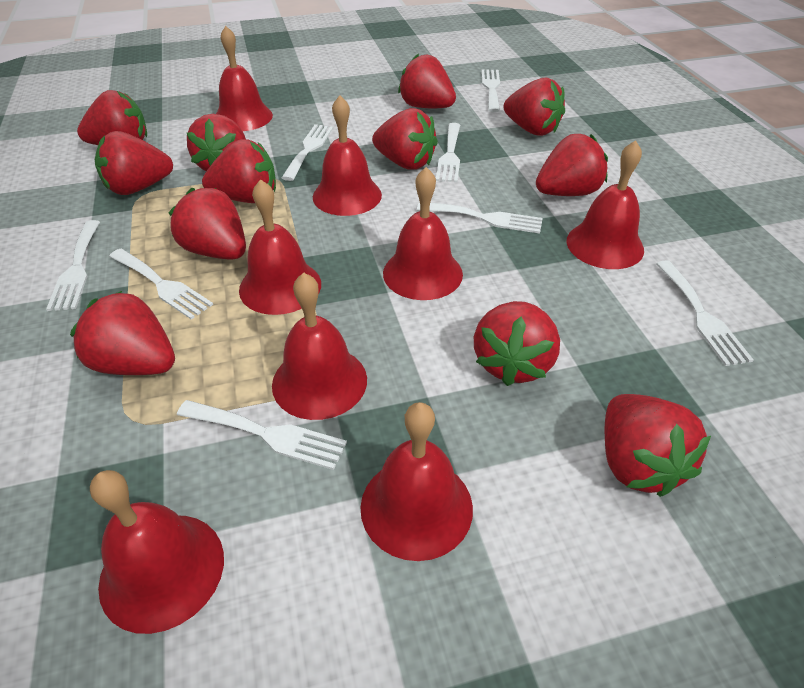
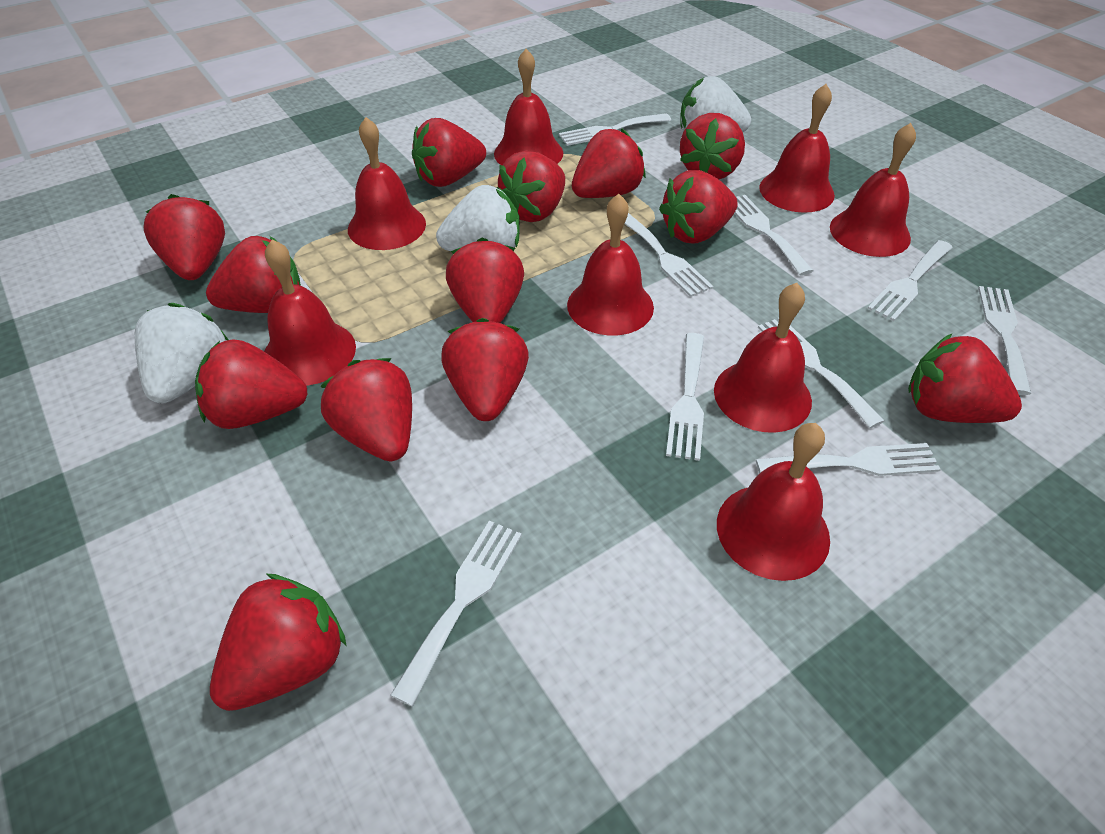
red strawberry: [70,291,175,375] [77,90,147,145] [95,131,173,195] [169,188,246,260] [187,114,246,171] [202,139,276,203] [372,108,438,170] [398,53,456,108] [474,301,560,386] [504,78,565,136] [536,134,608,196] [604,394,711,497] = 12 -> [143,194,225,280] [195,339,308,429] [206,236,301,313] [210,574,346,711] [320,358,412,461] [412,118,486,187] [441,318,529,421] [446,238,524,323] [498,151,565,222] [572,129,646,198] [659,170,738,244] [680,113,745,179] [908,334,1022,423] = 13
white fork: [46,220,100,311] [109,249,213,319] [177,400,347,470] [282,124,333,181] [417,202,543,234] [436,123,460,182] [481,69,500,112] [656,260,754,366] = 8 -> [390,521,522,706] [559,113,671,146] [625,213,713,297] [666,333,704,461] [734,195,813,276] [756,443,941,476] [758,318,884,428] [867,240,953,321] [978,286,1031,395] = 9
white strawberry: none = 0 -> [135,303,229,403] [436,185,520,251] [680,76,751,132] = 3

